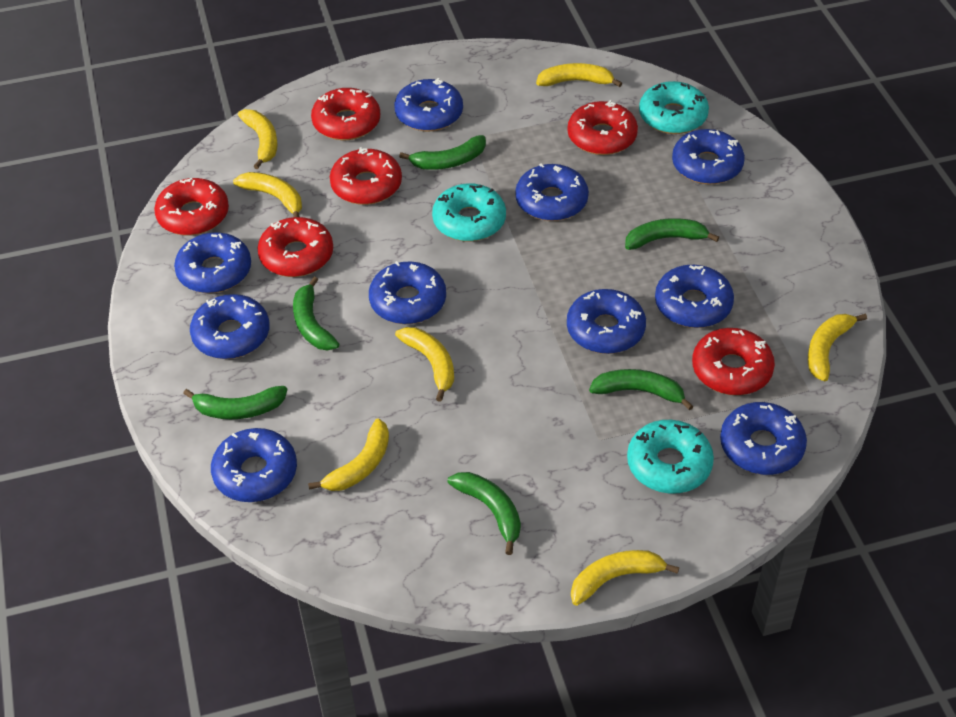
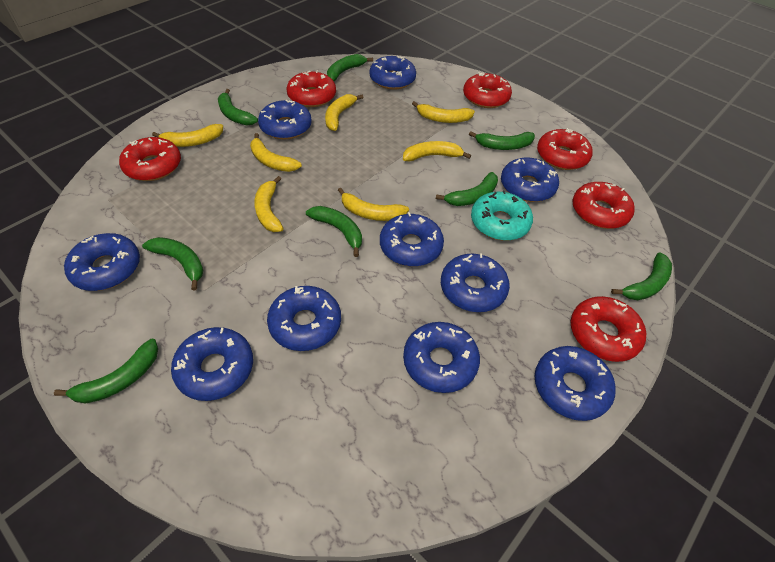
green banana: [183,386,287,419] [293,277,339,350] [399,135,486,170] [448,472,521,555] [589,369,693,411] [625,218,719,250] = 6 -> [54,339,158,404] [142,237,203,291] [218,89,258,125] [306,206,362,257] [327,54,373,81] [436,172,498,206] [469,131,535,150] [611,252,672,300] = 8
turquoise donut: [432,183,506,242] [627,420,714,494] [639,81,709,134] = 3 -> [471,190,533,241] = 1

